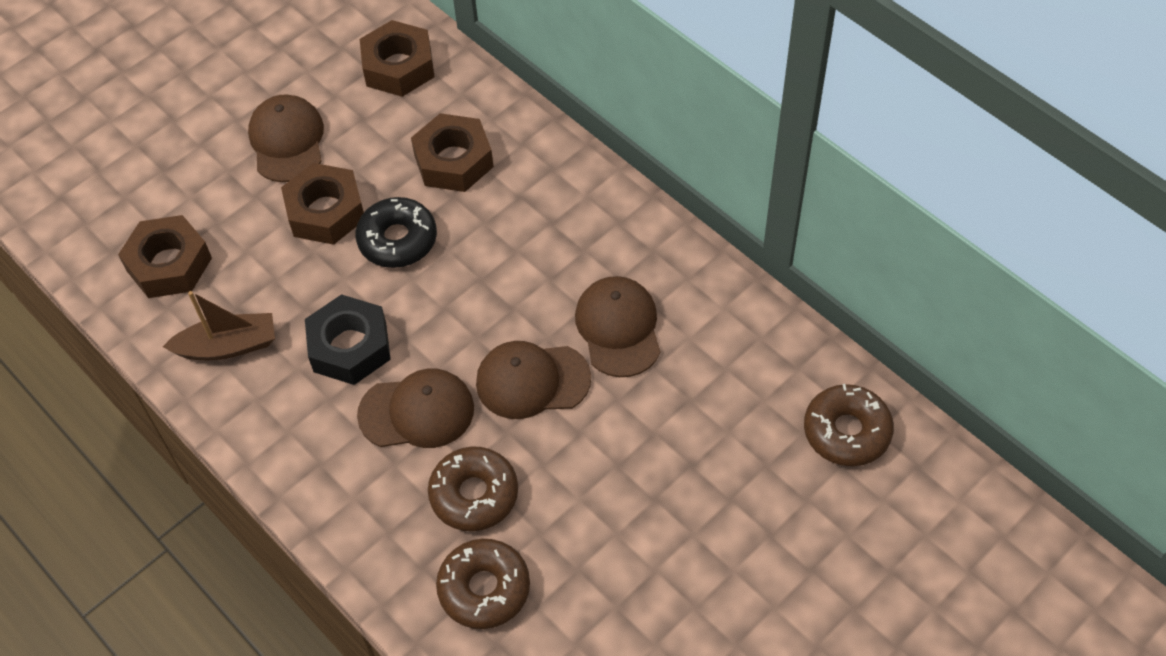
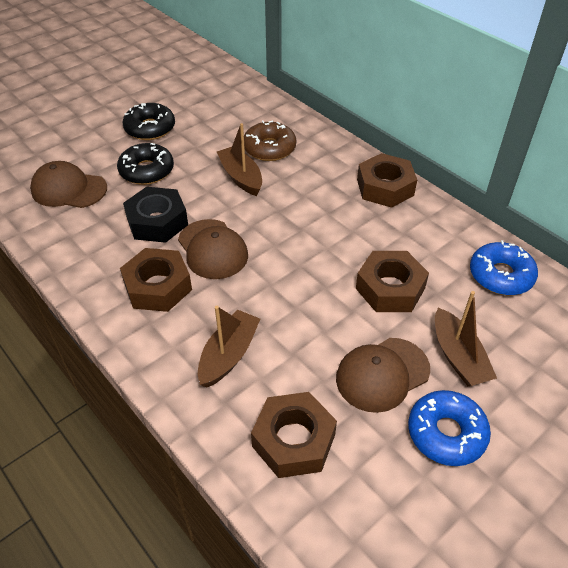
black donut: [355,197,437,268] = 1 -> [117,143,174,185] [122,103,175,140] = 2
blue donut: none = 0 -> [408,390,491,466] [470,240,538,295] = 2
brown boat: [163,291,275,360] = 1 -> [198,306,260,387] [217,123,262,196] [435,291,497,386] = 3
brown cap: [248,94,324,182] [357,369,474,448] [476,341,591,419] [575,276,661,377] = 4 -> [30,161,107,208] [178,219,248,279] [336,338,430,413] = 3
brown donut: [428,446,518,531] [436,539,530,629] [804,384,894,466] = 3 -> [244,121,296,161] = 1

